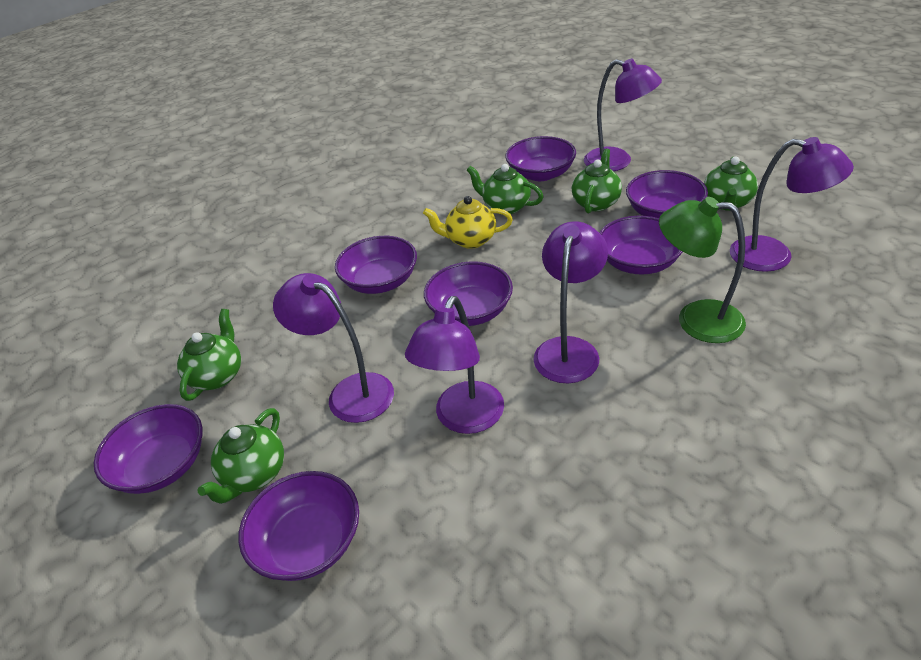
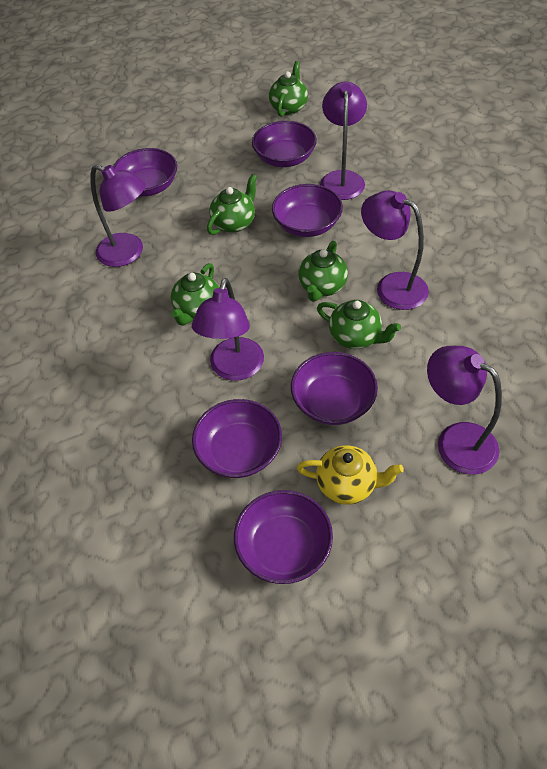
green lamp: [659,197,746,343] = 1 -> none = 0
purple bowl: [94,404,203,494] [238,471,359,581] [335,236,417,294] [424,262,513,326] [505,136,576,181] [599,216,682,274] [626,170,708,218] = 7 -> [113,148,177,197] [192,399,282,478] [234,490,333,584] [252,121,317,167] [272,184,343,237] [291,352,378,425] = 6

